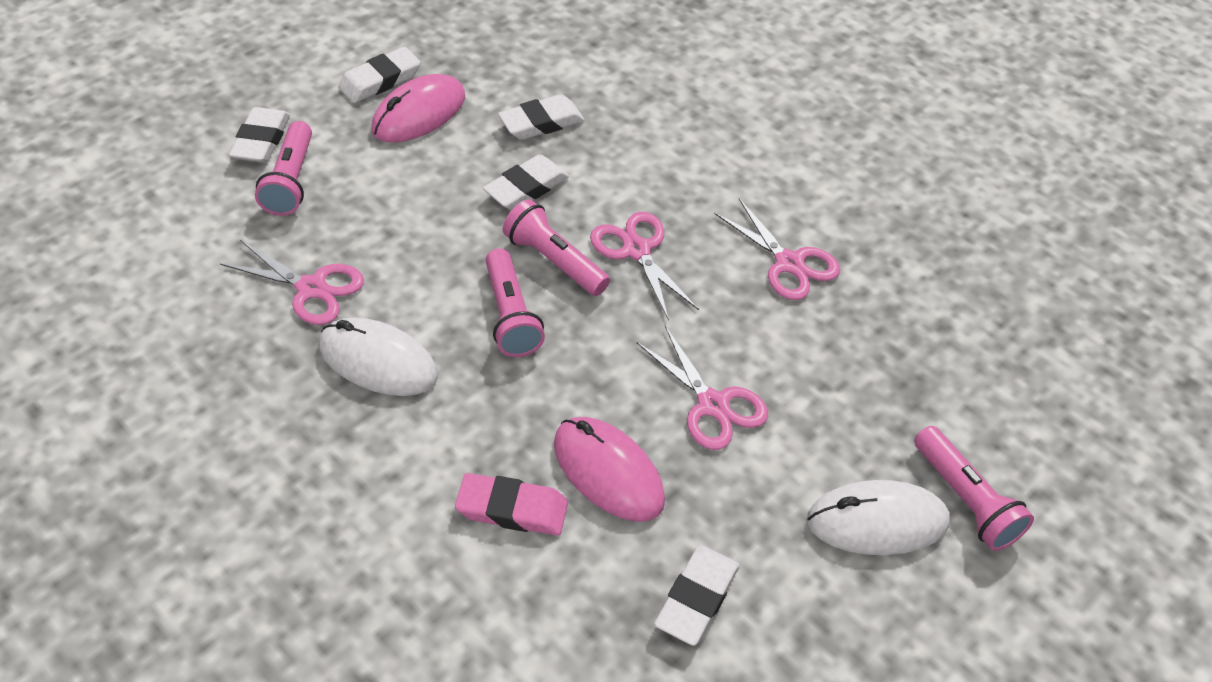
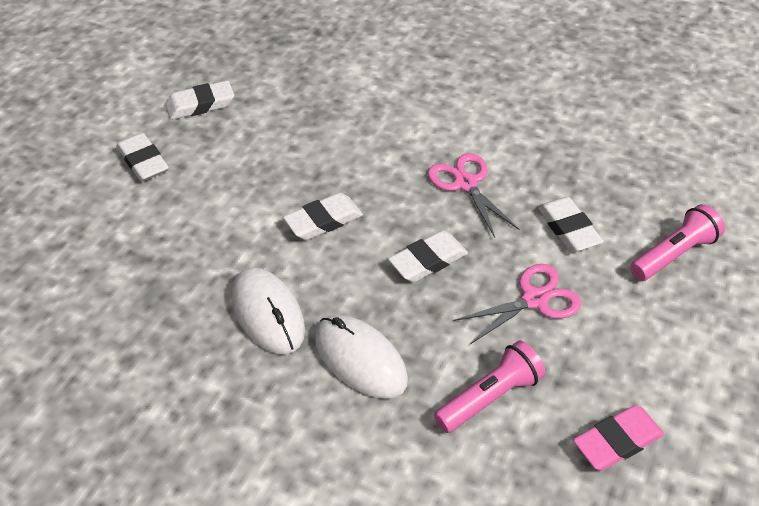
pink flashlight: [255,121,312,216] [485,248,545,357] [503,199,610,296] [914,426,1034,551] = 4 -> [434,340,545,433] [630,204,725,281] = 2
pink mouse: [372,74,465,142] [554,417,665,522] = 2 -> none = 0
pink scissors: [220,240,364,325] [590,212,699,320] [636,326,768,450] [714,198,840,300] = 4 -> [428,153,519,238] [453,264,582,344] = 2

